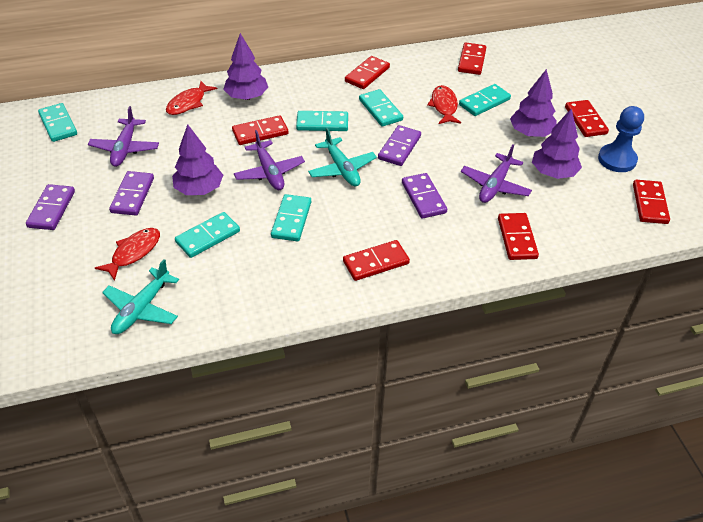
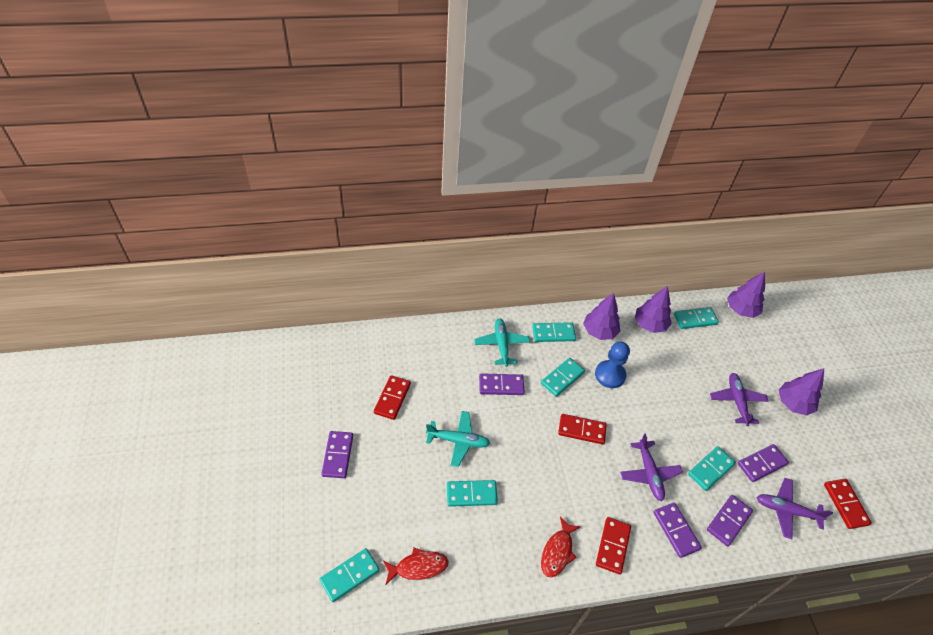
purple domino: [26,184,75,230] [109,171,154,216] [378,125,421,166] [402,173,447,219] = 4 -> [321,431,353,478] [479,373,524,395] [653,503,702,558] [707,495,753,546] [738,444,789,482] = 5
red domino: [232,115,288,145] [343,240,410,281] [345,56,390,89] [458,42,486,75] [498,213,539,260] [565,100,609,137] [633,180,670,224] = 7 -> [374,375,411,420] [558,414,607,444] [596,517,631,574] [824,479,872,529] = 4
red fish: [95,228,160,281] [166,81,217,115] [427,85,461,124] = 3 -> [383,548,449,584] [541,516,581,577] = 2

